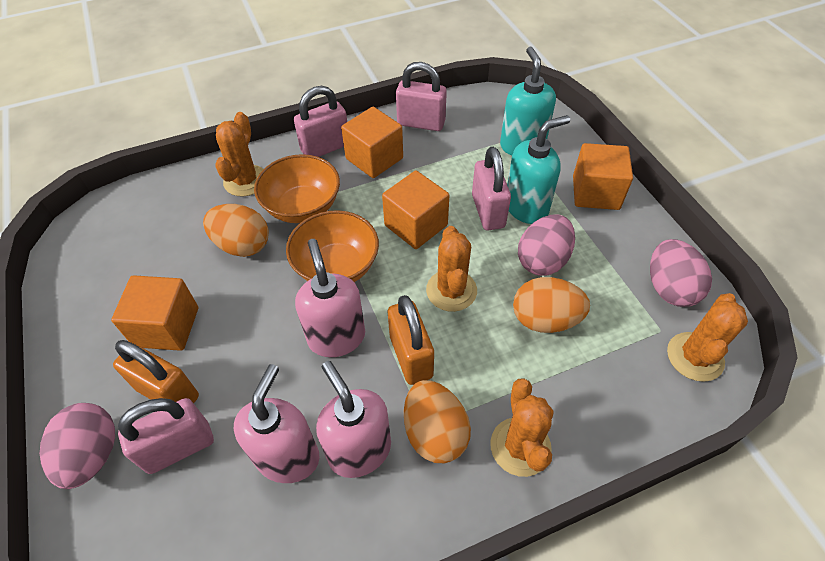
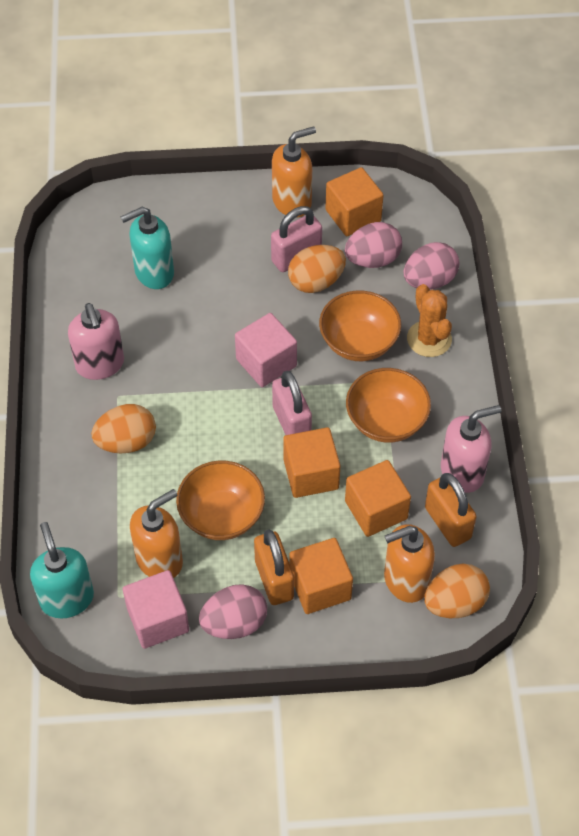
orange bowl: [254,154,340,223] [286,210,379,282] = 2 -> [176,460,265,540] [319,291,401,361] [346,368,431,443] = 3
orange cactus: [215,112,263,196] [426,226,477,312] [490,378,553,477] [667,293,748,382] = 4 -> [407,284,452,357] = 1
orange soap dispenser: none = 0 -> [130,489,183,578] [272,126,316,217] [384,524,435,603] = 3
pink cube: none = 0 -> [123,570,189,649] [235,313,297,387] = 2
pink padlock: [118,398,214,474] [294,86,347,157] [396,62,447,131] [472,147,511,230] = 4 -> [271,206,322,272] [272,371,312,435] = 2
pink soap dispenser: [234,364,319,483] [295,239,365,357] [316,361,391,478] = 3 -> [68,303,124,380] [441,405,501,493] = 2

